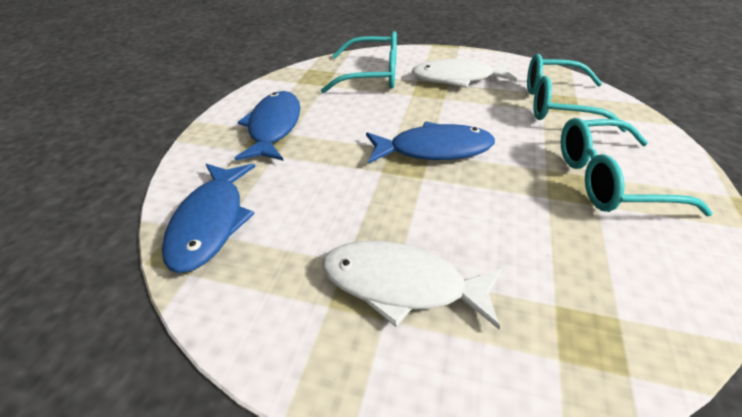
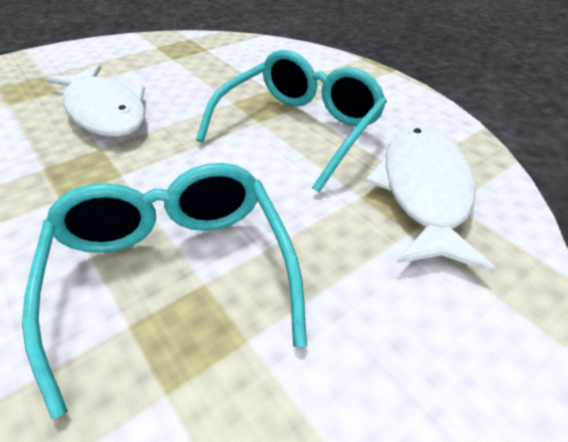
blue fish: [162,164,255,273] [235,91,300,161] [366,121,495,163] = 3 -> none = 0
turquoise glasses: [321,31,397,93] [527,54,626,132] [561,118,713,216] = 3 -> [22,163,307,419] [196,50,387,192] = 2

